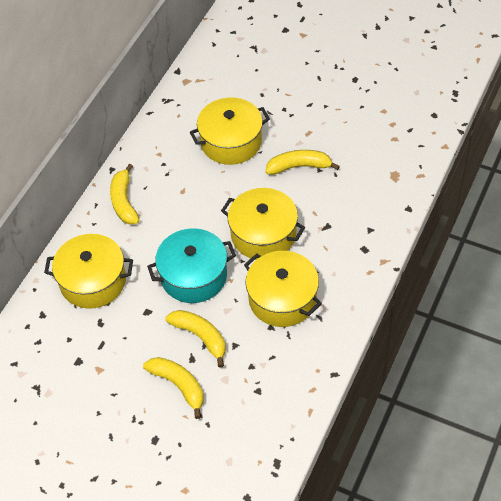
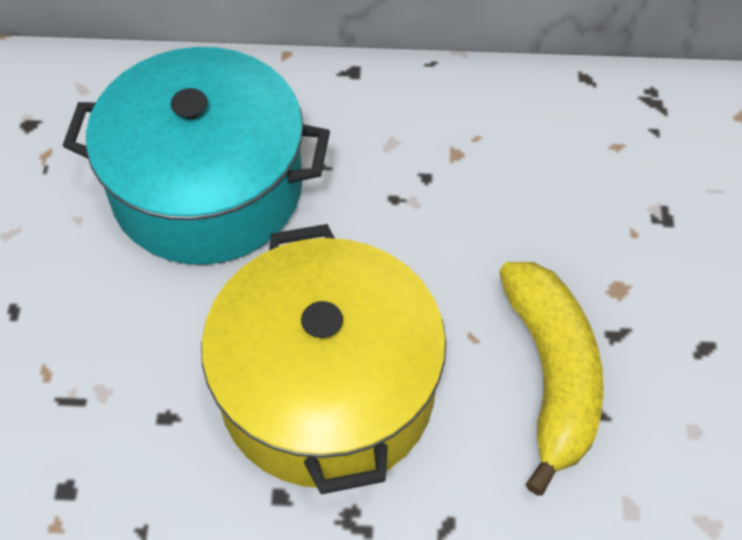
yellow banana: [110,164,140,224] [143,357,204,419] [165,310,226,368] [265,150,340,175] = 4 -> [499,262,604,496] = 1
yellow pot: [44,234,133,309] [190,97,270,165] [221,188,305,260] [244,251,322,327] = 4 -> [201,224,446,494] = 1

